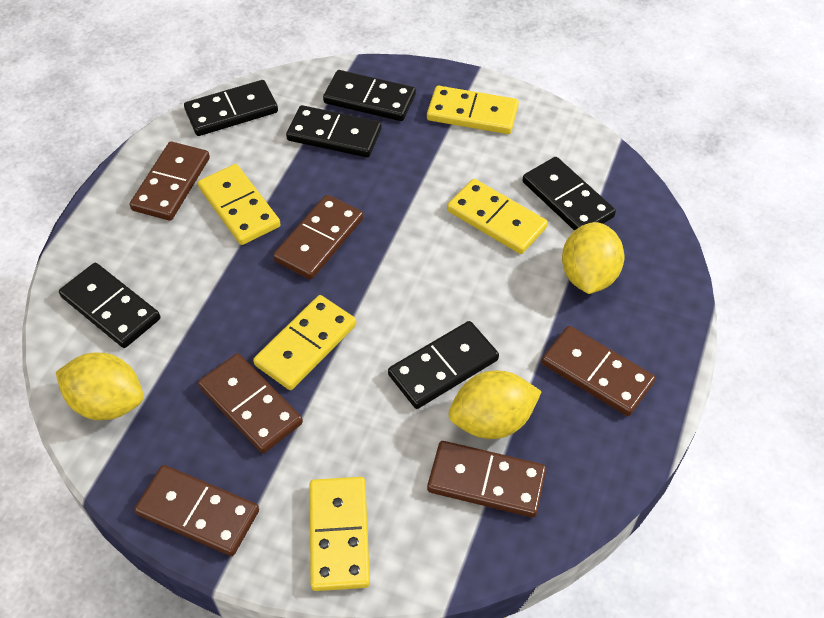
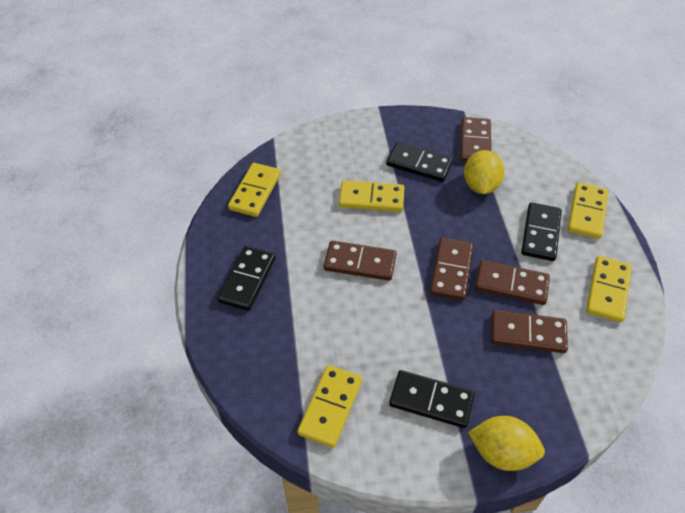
black domino: [59,263,160,348] [184,80,278,136] [286,105,382,157] [323,70,416,121] [388,321,499,409] [523,157,616,231] = 6 -> [217,246,276,311] [386,142,453,182] [389,370,475,428] [521,202,562,261] = 4
brown domino: [130,142,210,221] [134,465,259,556] [198,353,303,453] [273,195,363,280] [427,441,546,518] [541,326,656,416] = 6 -> [324,241,396,281] [430,237,473,300] [460,117,491,162] [475,260,550,305] [491,310,568,353] = 5
yellow lemon: [56,352,143,420] [449,371,542,439] [562,222,624,294] = 3 -> [464,150,504,194] [468,416,545,471] = 2

